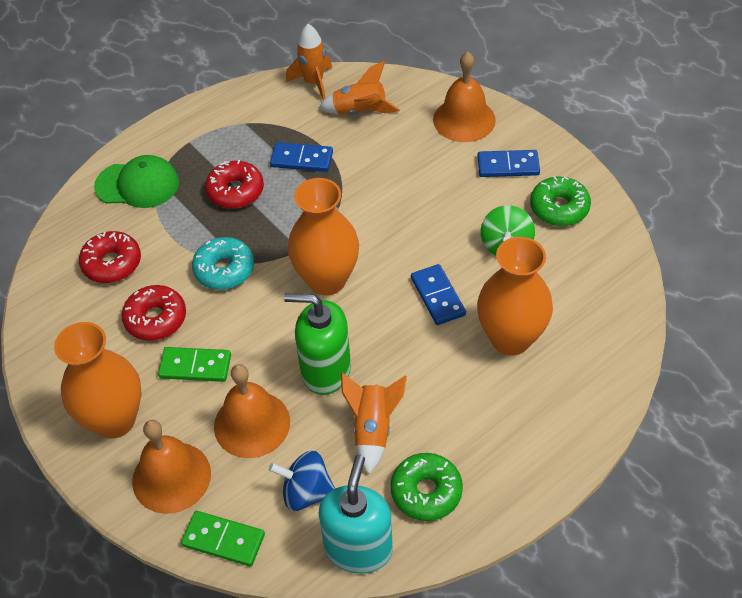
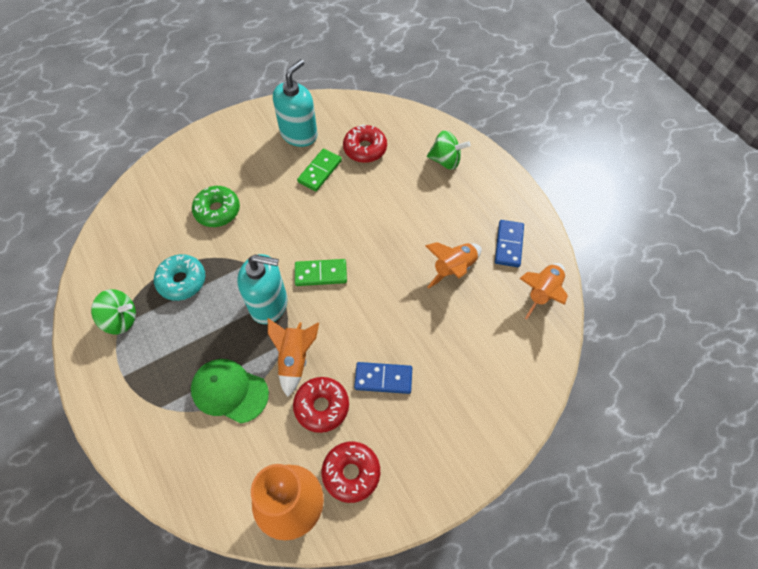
blue domino: [270,142,333,172] [411,264,466,325] [477,150,540,177] = 3 -> [354,362,412,394] [495,220,524,267] = 2
blue spinning top: [269,451,335,511] = 1 -> none = 0
green donut: [391,453,463,521] [530,177,591,226] = 2 -> [192,186,240,227] = 1
green soap dispenser: [284,293,351,395] = 1 -> none = 0
green spinning top: [481,205,535,255] = 1 -> [91,289,136,334] [427,130,471,170] = 2
orange bell: [132,420,211,514] [214,364,290,458] [433,52,496,142] = 3 -> none = 0
orange vase: [54,322,142,438] [288,178,359,295] [477,237,553,355] = 3 -> [251,464,324,541] = 1
turquoise soap dispenser: [319,455,393,574] = 1 -> [237,254,287,324] [273,59,317,147] = 2

